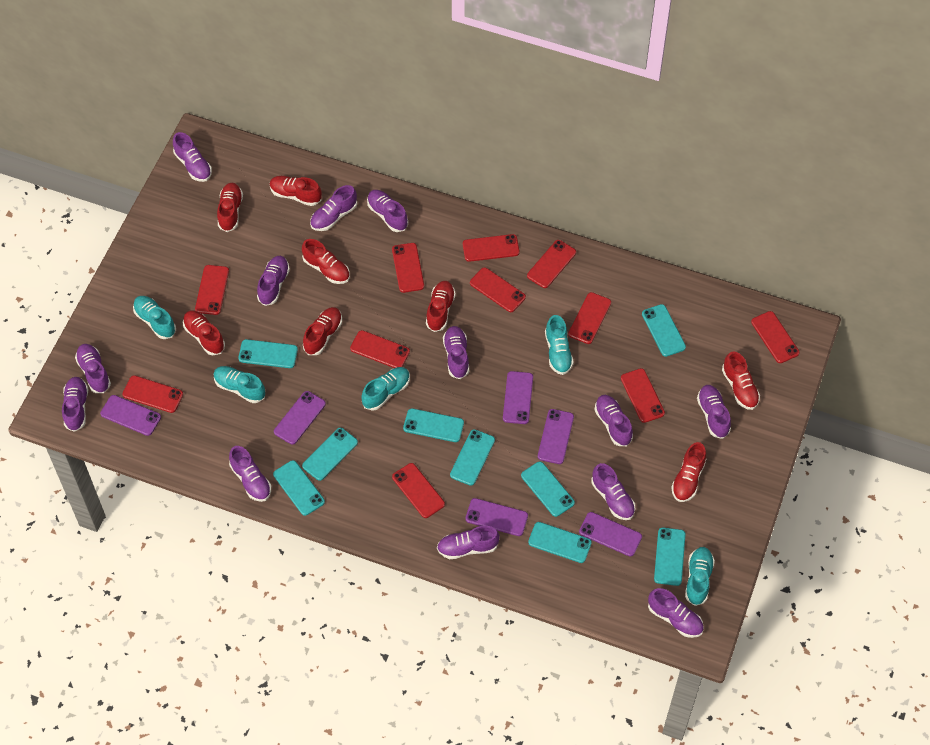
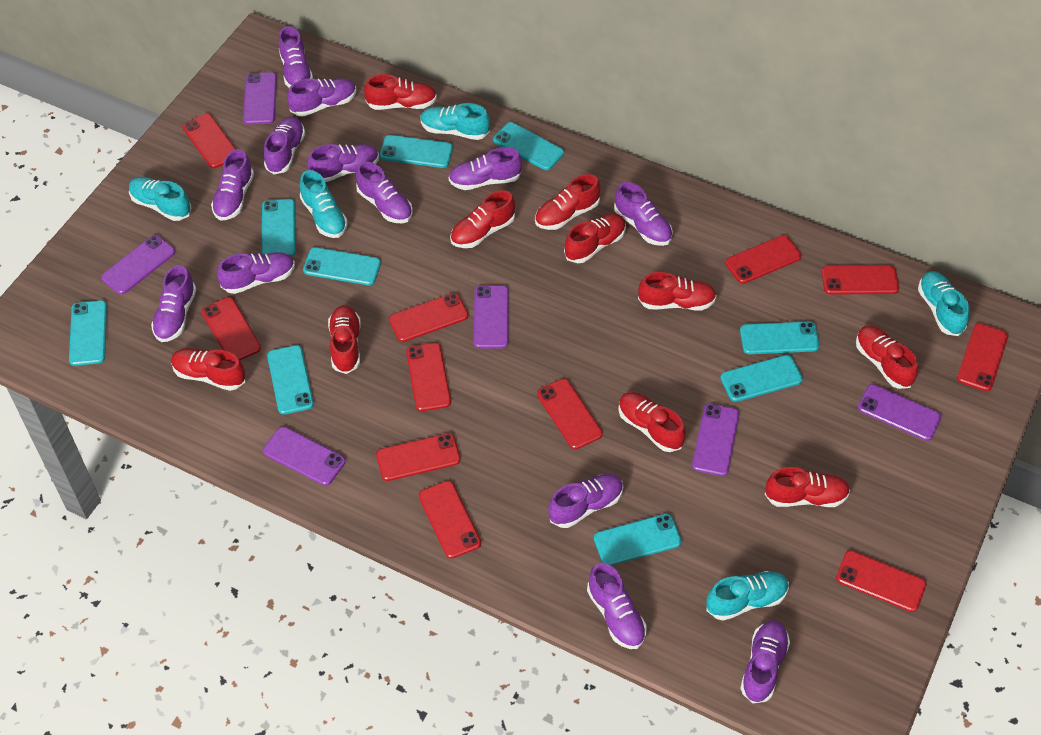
red shoe: [183,311,225,356] [217,183,243,232] [270,176,322,206] [302,239,350,284] [303,307,342,355] [426,281,456,332] [671,442,706,502] [722,351,760,410] = 8 -> [171,348,245,391] [328,305,361,374] [364,74,437,110] [450,190,515,248] [535,174,600,230] [564,214,626,263] [618,392,686,452] [638,272,717,311] [765,467,850,507] [856,326,918,389] = 10

